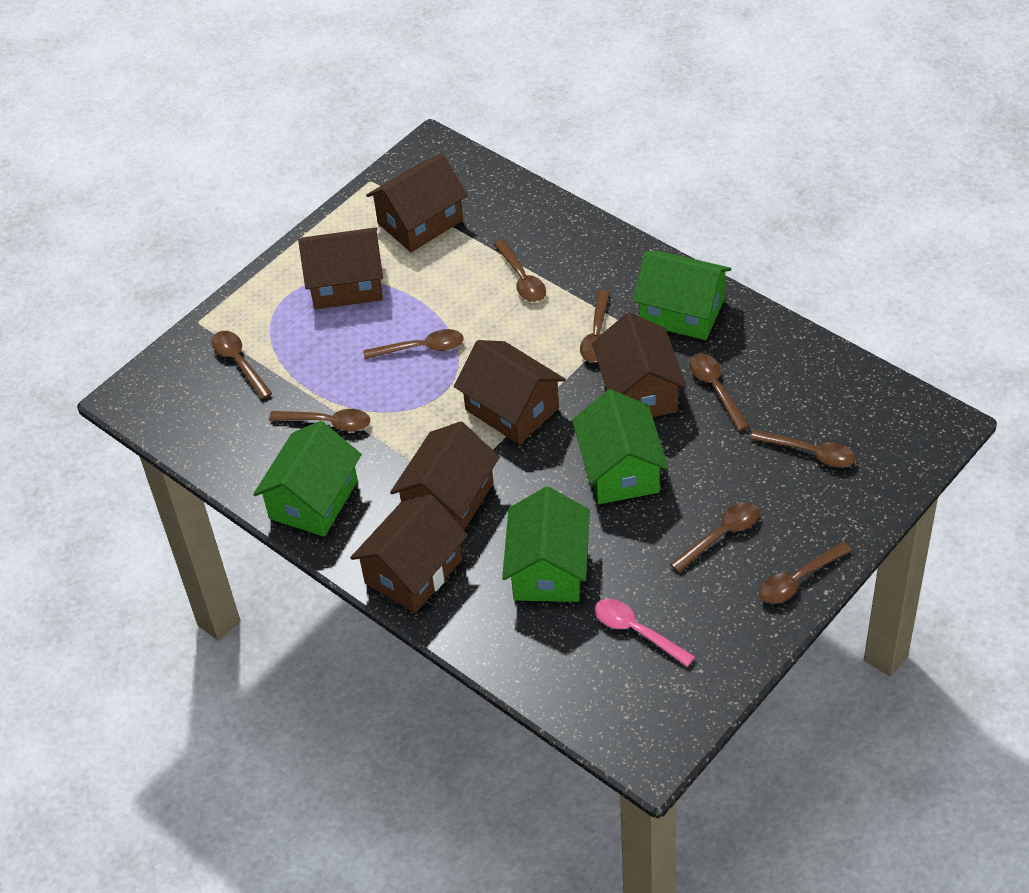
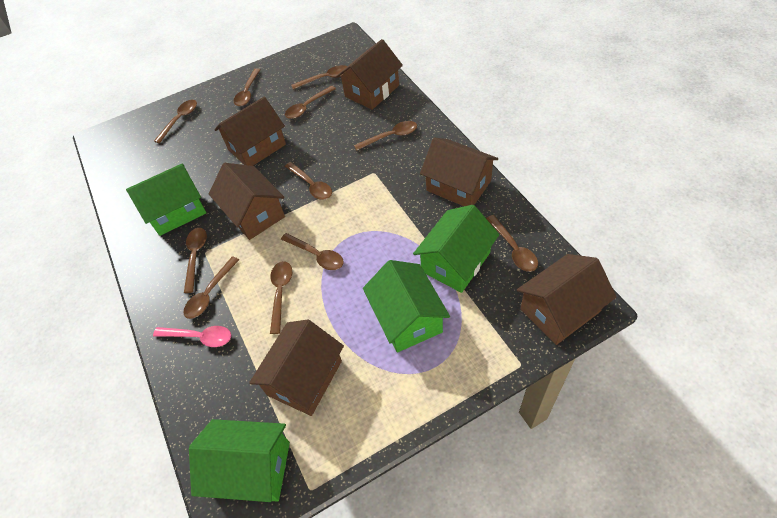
brown spoon: [212,331,272,399] [269,409,370,432] [363,329,464,359] [494,239,546,302] [580,290,610,362] [670,502,759,573] [689,353,750,431] [750,430,856,468] [759,542,852,604] = 9 -> [154,100,197,144] [184,228,207,293] [184,256,239,319] [234,69,260,106] [270,261,292,334] [281,233,344,270] [285,86,336,119] [285,162,332,200] [291,65,347,90] [354,121,417,151] [486,215,538,272] = 11

